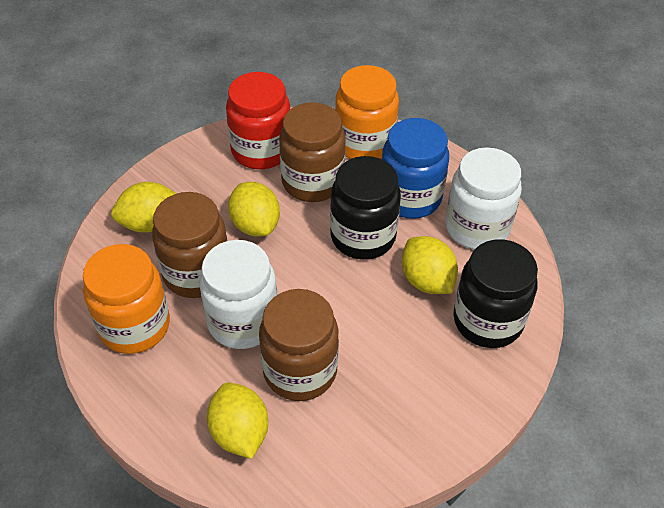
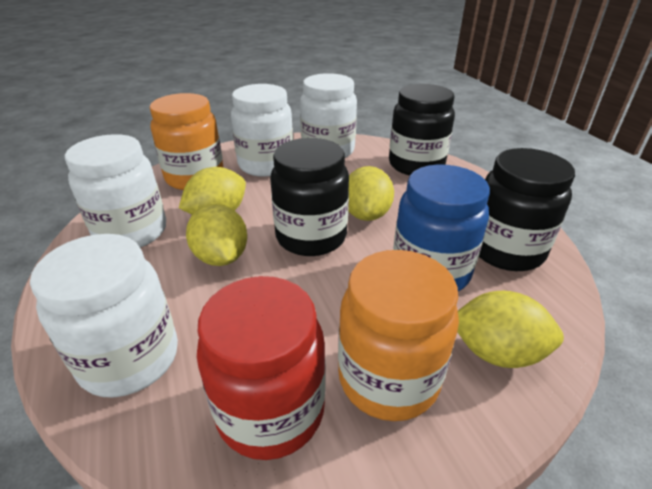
black jar: [330,156,401,260] [453,239,538,348] = 2 -> [270,138,349,256] [389,84,455,175] [479,148,575,271] = 3
brown jar: [152,192,228,298] [259,289,339,401] [279,102,346,202] = 3 -> none = 0
white jar: [199,240,277,349] [445,147,522,250] = 2 -> [30,234,178,398] [65,134,166,248] [231,84,293,177] [300,73,357,158] = 4

